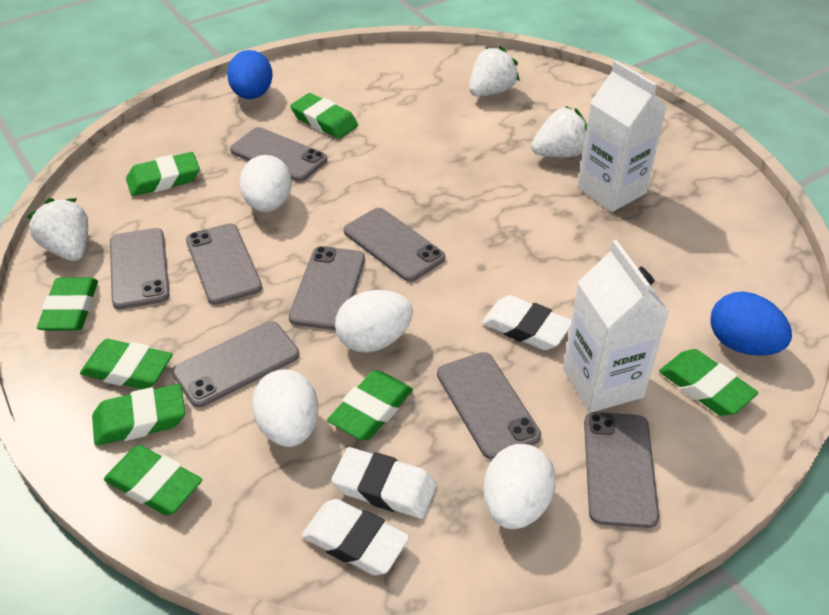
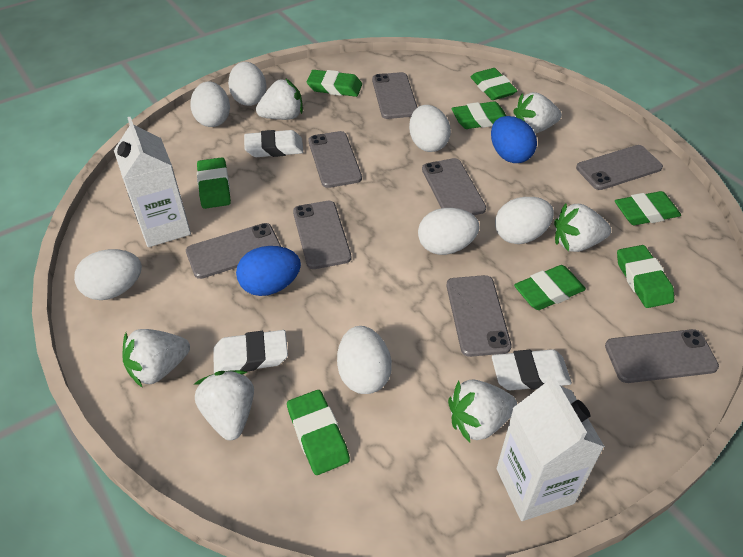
white egg: [240,155,292,212] [252,369,318,447] [335,290,413,353] [483,444,556,529] = 4 -> [74,249,142,300] [190,82,230,127] [228,62,267,106] [337,326,392,394] [409,105,451,152] [418,208,480,255] [495,197,554,244] = 7
white strawberry: [26,198,88,261] [469,46,520,96] [531,106,587,158] = 3 -> [123,329,190,388] [195,370,254,440] [256,78,303,120] [448,379,517,443] [513,92,562,134] [554,203,611,252] = 6

